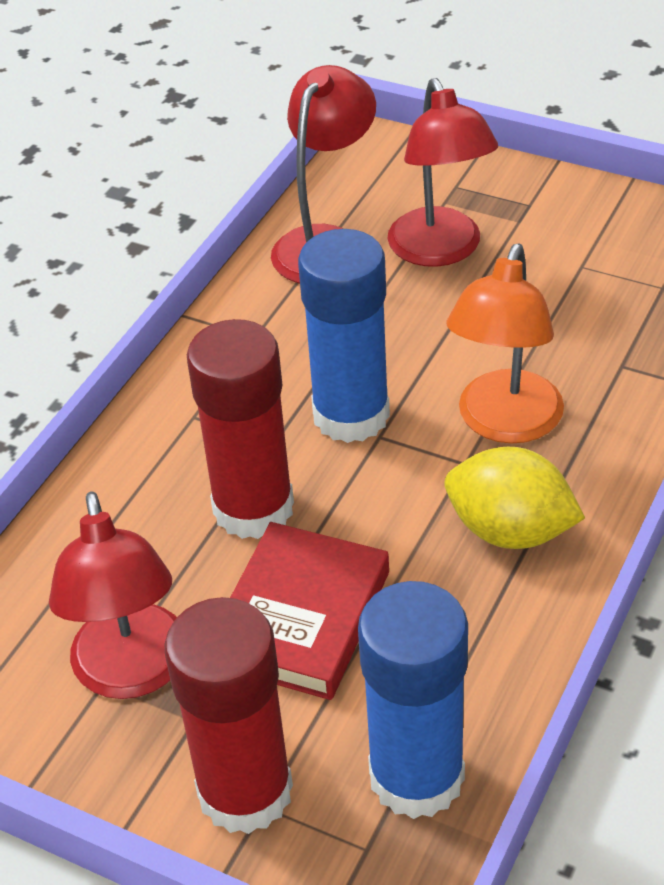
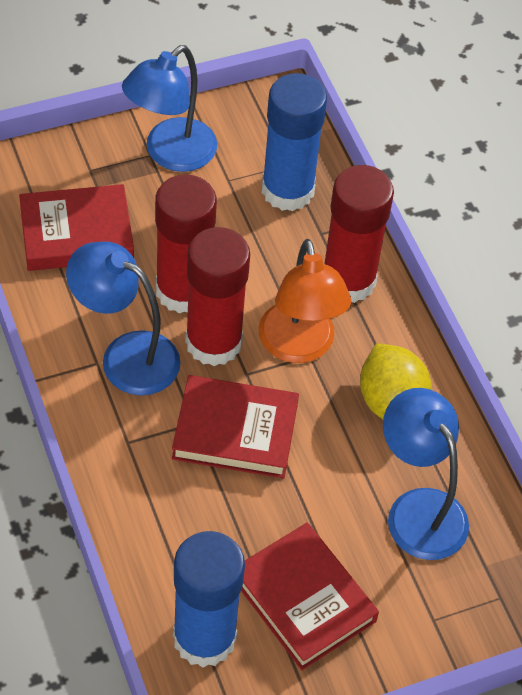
blue lamp: none = 0 -> [66,242,181,396] [122,45,217,172] [383,388,469,560] = 3
red book: [230,522,389,700] = 1 -> [19,184,134,271] [172,375,299,478] [241,523,379,670] = 3
red glue stick: [165,597,293,834] [187,319,294,539] = 2 -> [155,175,217,313] [185,227,250,366] [324,165,394,303] = 3
red lamp: [49,491,177,699] [271,65,376,283] [387,78,498,267] = 3 -> none = 0

